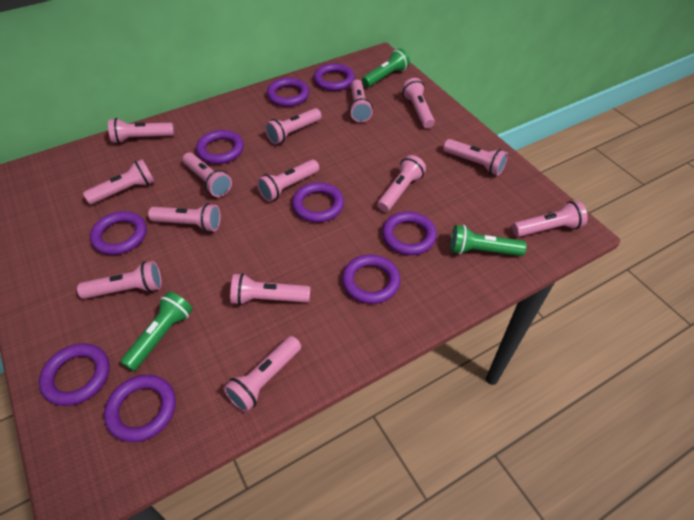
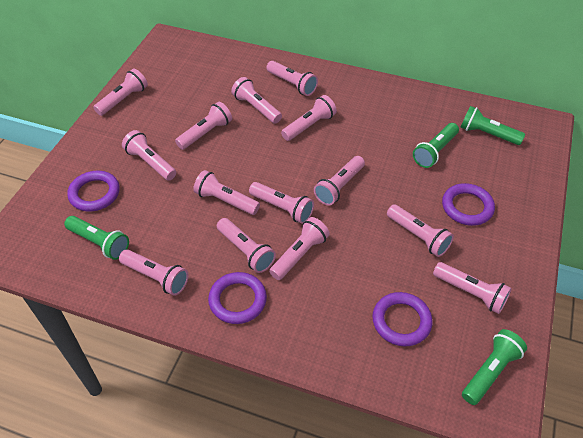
green flashlight: [120,291,193,371] [362,49,410,87] [450,225,527,256] = 3 -> [64,216,129,260] [413,123,459,168] [461,106,525,145] [462,329,527,405] = 4
purple ring: [39,343,110,406] [90,211,147,255] [104,375,176,442] [196,130,244,164] [267,78,309,107] [292,182,344,222] [314,63,355,91] [342,254,400,304] [382,212,437,255] = 9 -> [67,171,119,212] [208,272,267,324] [372,292,433,346] [442,183,495,226] = 4

